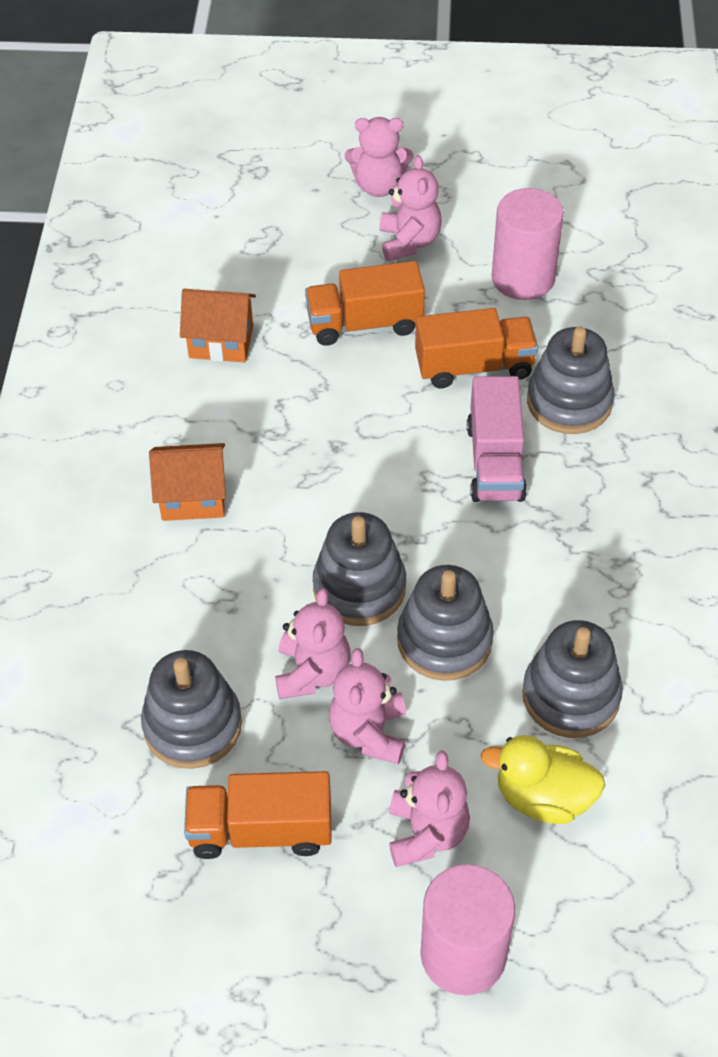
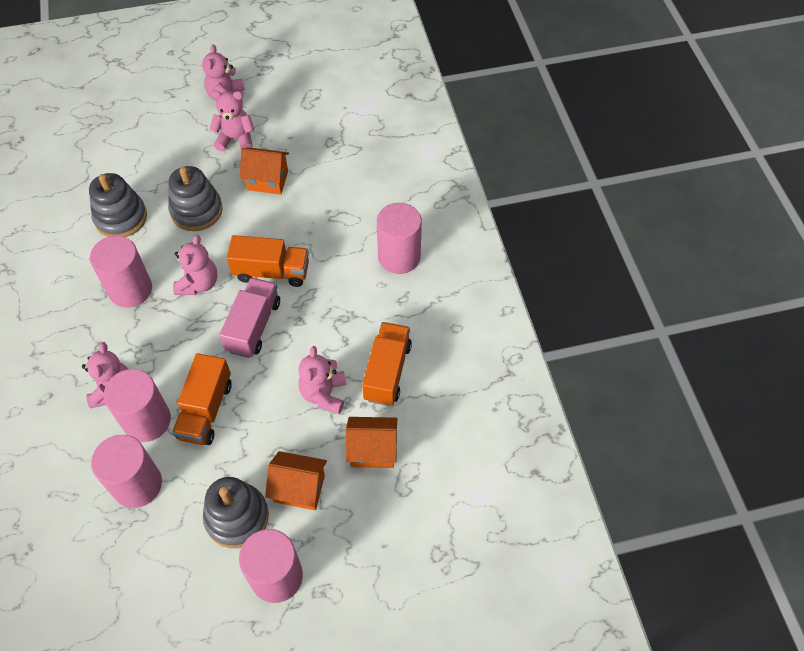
grey stacking toy: [141,650,242,769] [313,512,406,626] [397,565,494,681] [522,620,623,738] [527,327,614,434] = 5 -> [89,173,147,237] [168,166,223,231] [203,477,269,548] = 3
orange house: [149,443,226,521] [180,289,256,362] = 2 -> [240,148,289,195] [265,451,327,510] [346,417,397,468] = 3
pink cylinder: [420,864,515,995] [492,188,564,300] = 2 -> [90,236,152,308] [91,435,162,508] [104,369,171,442] [239,529,303,603] [377,203,422,274] = 5
yellow duck: [481,735,605,824] = 1 -> none = 0

